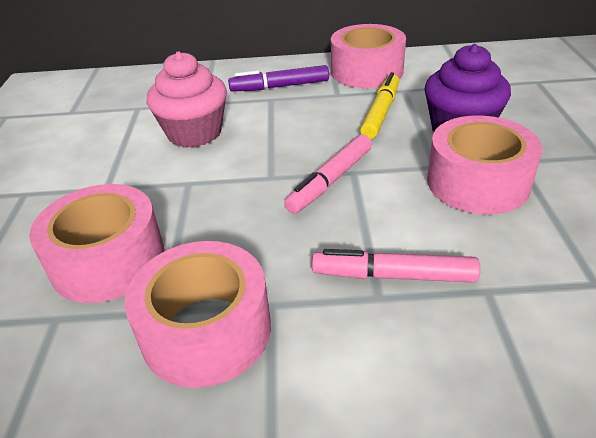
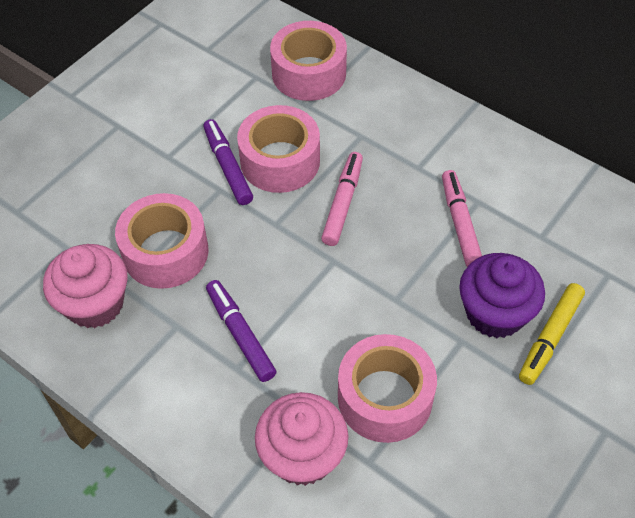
pink cupcake: [147,51,227,148] = 1 -> [43,244,128,328] [255,392,349,486] = 2
purple marker: [228,65,329,92] = 1 -> [203,119,253,205] [206,280,276,382] = 2

